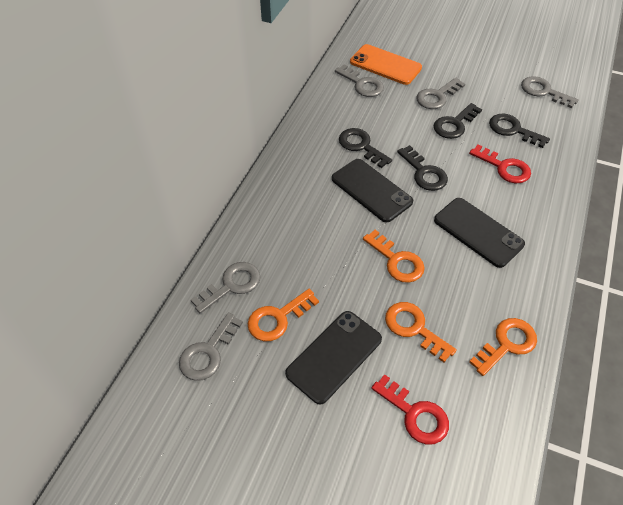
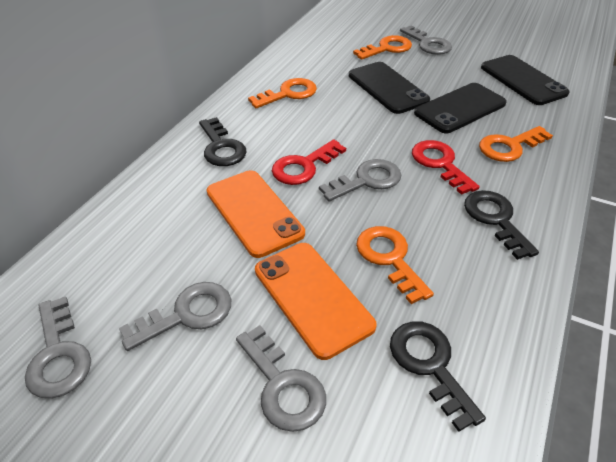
black key: [339,128,392,168] [397,145,448,191] [434,103,482,139] [489,114,550,148] = 4 -> [199,117,247,166] [390,321,486,432] [464,190,539,260] = 3
orange phone: [350,44,422,85] = 1 -> [207,170,305,258] [255,243,377,360] = 2

